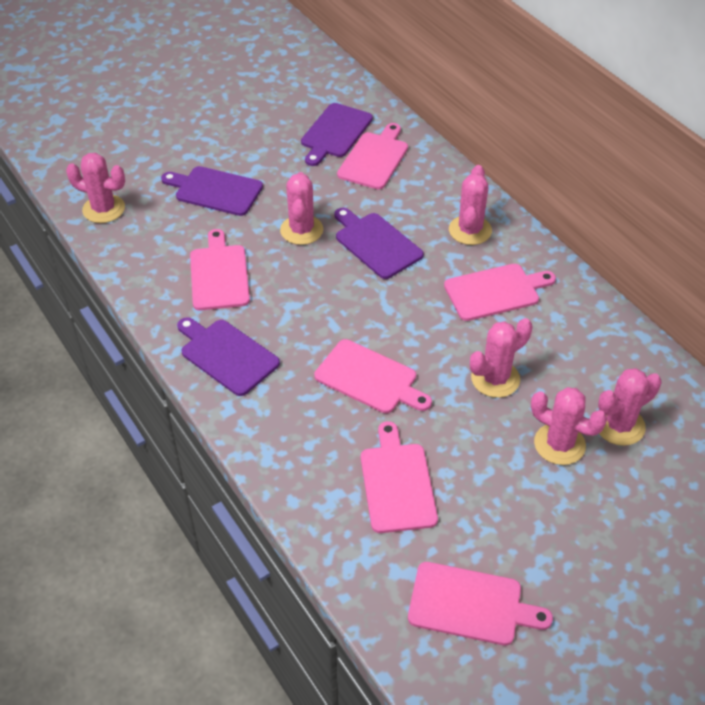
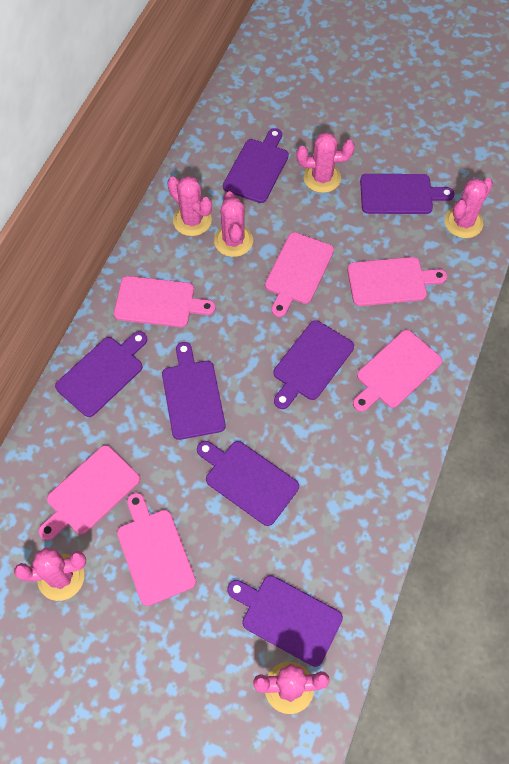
purple cutting board: [161,166,263,216] [177,317,280,396] [301,103,373,166] [334,208,424,279] = 4 -> [55,331,147,417] [162,342,225,440] [197,441,299,526] [223,128,289,203] [227,575,343,667] [274,320,354,409] [360,174,455,214] = 7

